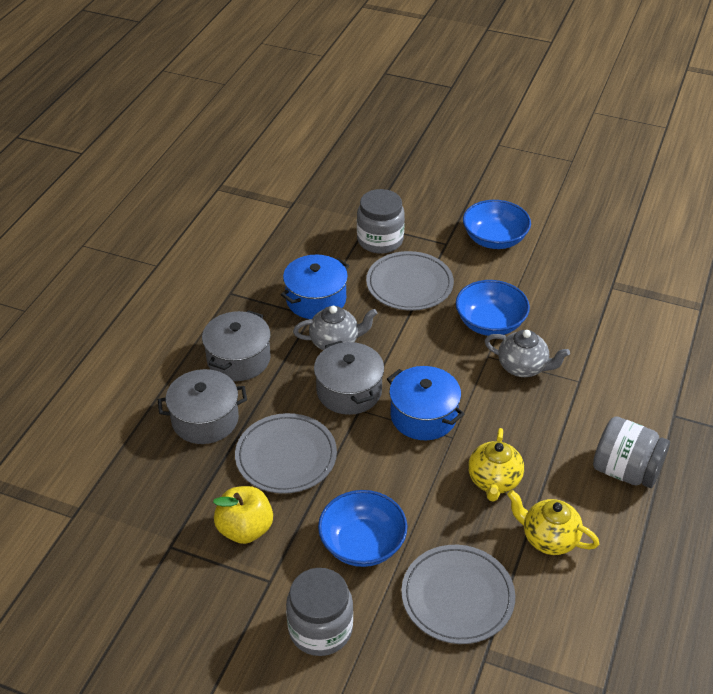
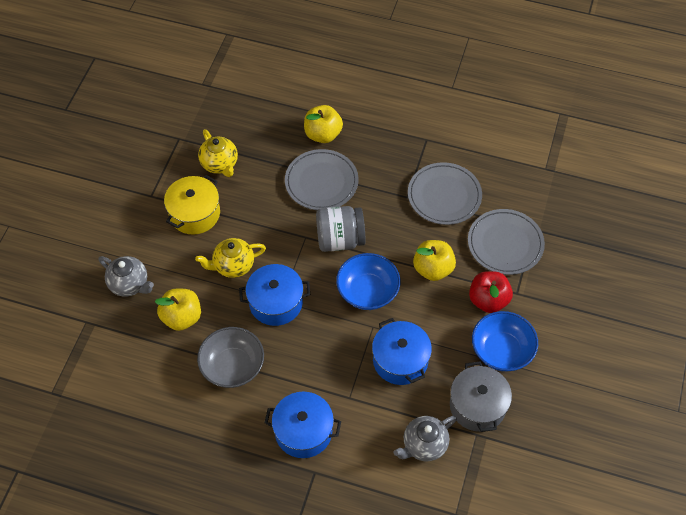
blue bowl: [318,490,407,567] [456,280,530,336] [463,200,531,249] = 3 -> [336,253,400,310] [472,311,538,371] = 2
blue pot: [281,255,349,319] [387,366,464,440] = 2 -> [239,264,310,326] [264,392,341,458] [372,318,432,385] = 3
grey bowl: none = 0 -> [197,327,264,388] = 1
grey jar: [286,568,353,656] [357,189,405,254] [593,416,670,488] = 3 -> [316,206,365,252] = 1
grey pot: [158,369,247,444] [202,310,271,381] [314,341,384,415] = 3 -> [450,361,512,432] = 1
red apple: none = 0 -> [469,271,513,313] = 1
yellow apple: [213,486,273,544] = 1 -> [155,288,201,331] [304,105,343,143] [413,240,456,281] = 3
yellow pot: none = 0 -> [164,175,220,235] = 1

